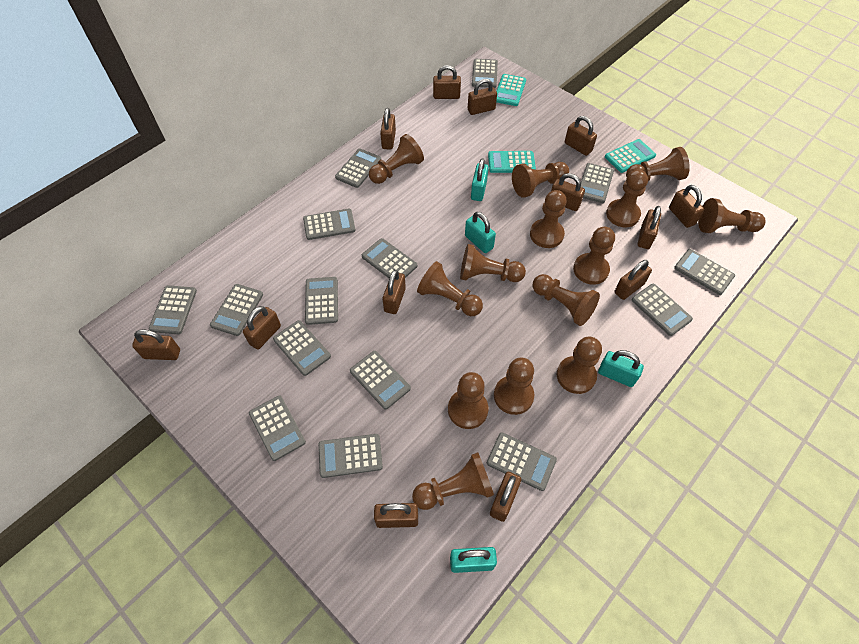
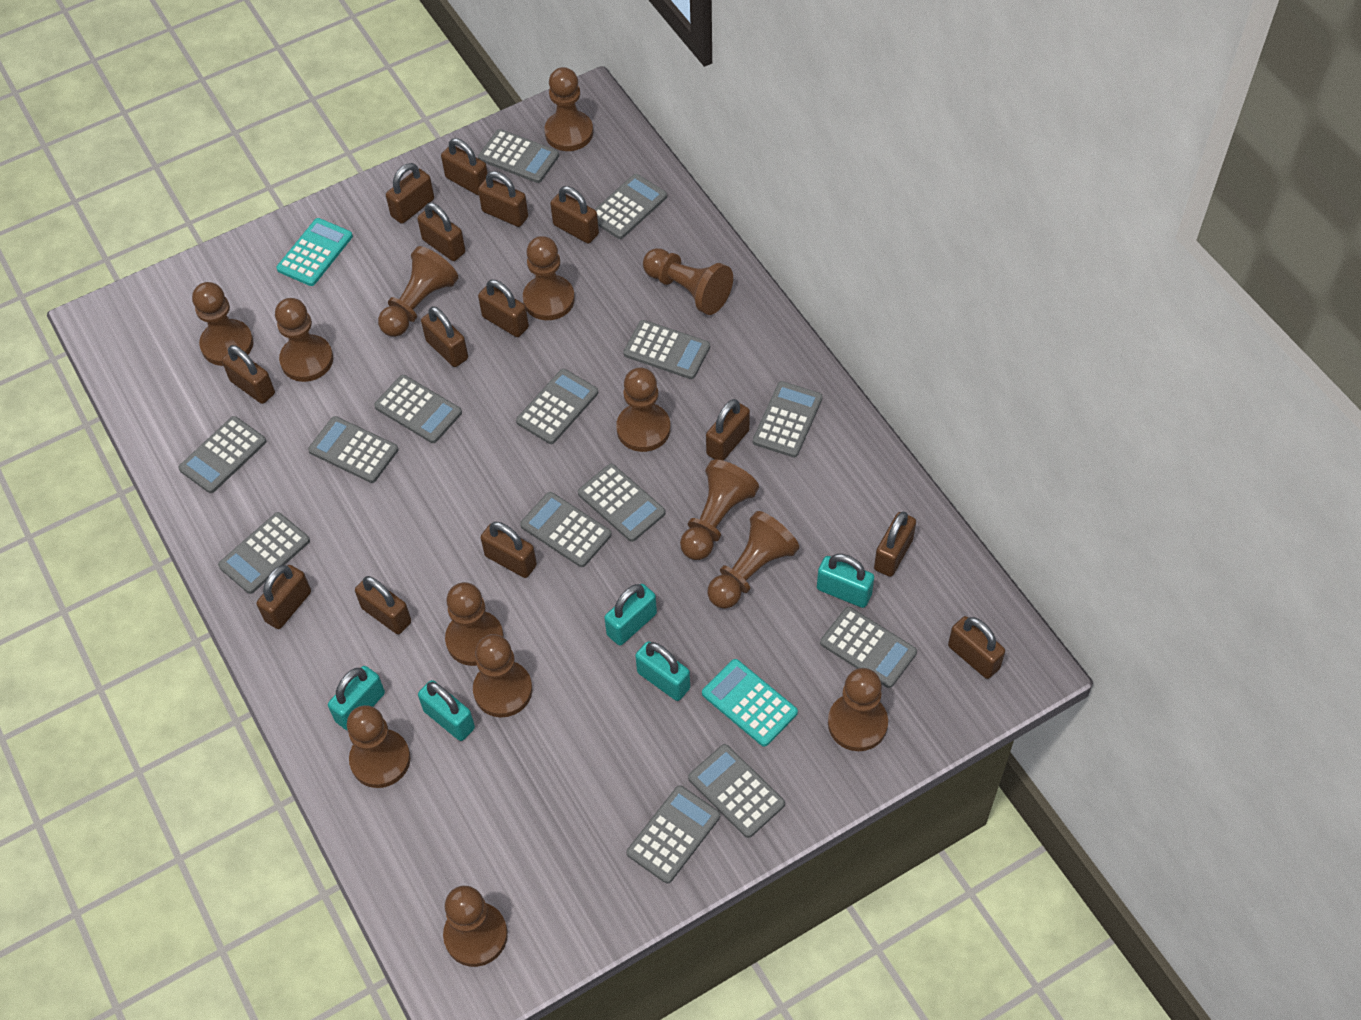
brown padlock: [132,329,180,360] [243,306,281,349] [374,503,418,528] [380,108,396,150] [383,270,406,314] [433,65,461,99] [468,79,497,115] [490,472,521,522] [551,173,585,211] [565,116,597,156] [615,260,652,300] [638,206,661,249] [669,185,704,228] = 13 -> [222,345,275,404] [256,565,311,629] [355,576,411,634] [386,163,434,224] [417,203,465,261] [421,306,468,367] [441,138,488,196] [478,171,528,227] [478,280,529,337] [480,522,537,578] [550,186,599,244] [706,399,750,461] [874,512,916,577] [948,616,1005,679] = 14
grey calculator: [149,285,197,334] [210,284,263,336] [249,396,306,461] [273,320,331,376] [303,209,356,240] [305,277,338,325] [318,434,383,478] [335,149,381,188] [350,351,411,410] [362,238,417,278] [472,59,498,88] [487,433,557,491] [581,163,614,203] [632,284,693,336] [674,249,735,295] = 15 -> [178,416,267,493] [218,512,310,594] [308,416,398,483] [374,375,462,443] [478,129,559,183] [516,369,598,444] [520,492,612,567] [578,464,666,542] [594,174,667,239] [623,320,710,379] [627,785,720,884] [688,744,785,838] [753,381,823,457] [820,607,917,688] = 14
turquoise calculator: [488,151,536,173] [496,74,526,106] [605,139,656,173] = 3 -> [276,218,353,286] [702,659,798,747] = 2
turquoise padlock: [450,547,497,573] [465,212,496,253] [471,158,489,201] [598,350,644,387] = 4 -> [328,666,385,731] [418,680,475,741] [604,584,657,645] [635,641,690,701] [817,554,874,608] = 5

